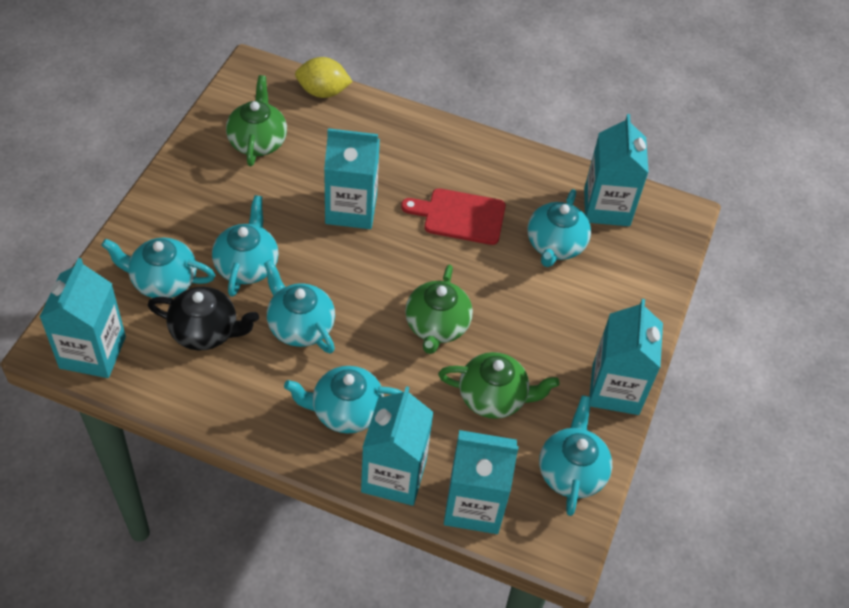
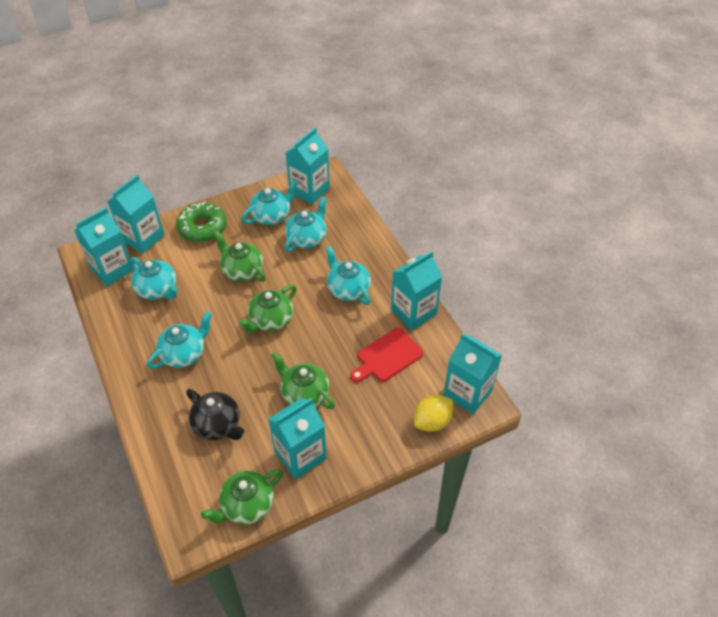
green donut: none = 0 -> [176,201,227,242] = 1
green teapot: [226,75,287,166] [405,265,473,354] [438,352,560,419] = 3 -> [201,469,283,525] [214,231,266,282] [239,285,297,333] [271,352,335,409] = 4
turquoise teapot: [101,238,215,298] [212,195,279,297] [264,260,335,353] [284,366,402,434] [527,189,591,267] [539,395,612,516] = 6 -> [130,257,177,300] [147,311,212,369] [241,180,299,225] [285,197,327,252] [326,246,371,305] = 5

